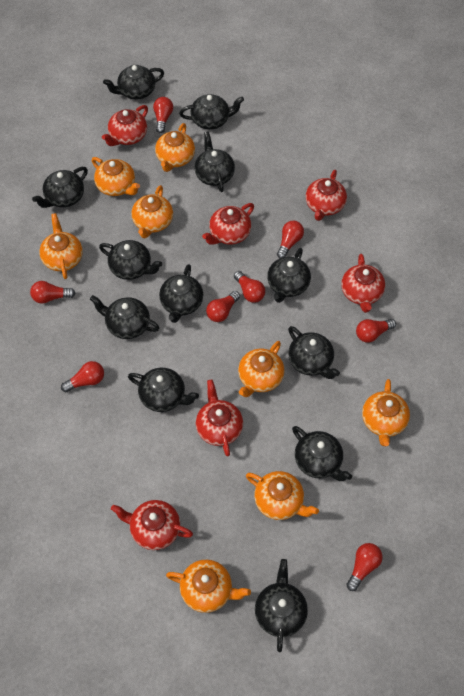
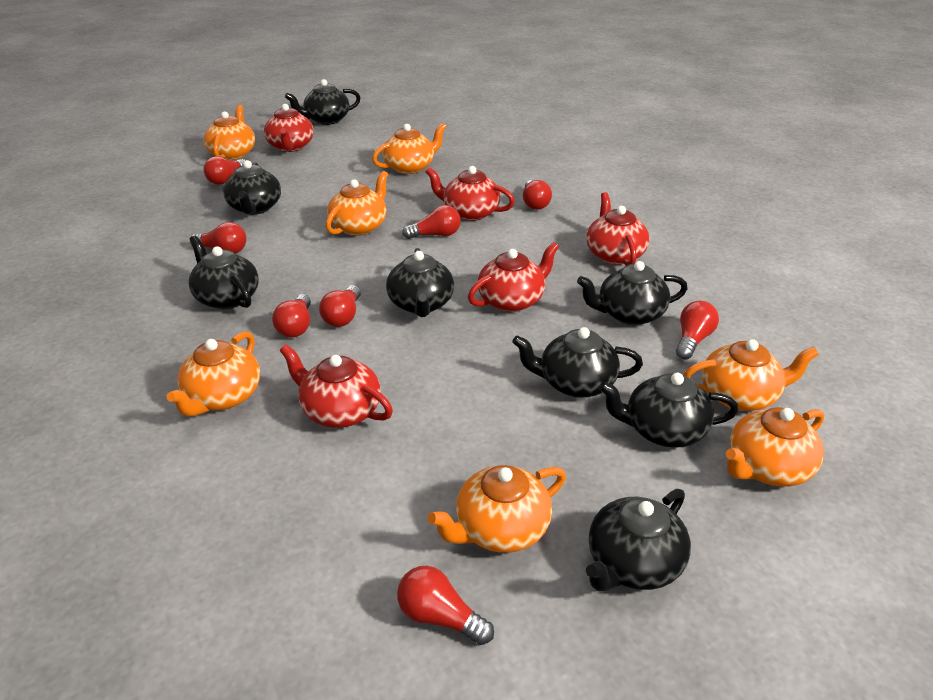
black teapot: [32,167,88,208] [90,295,159,339] [99,240,162,280] [103,65,164,100] [128,368,199,412] [159,264,203,323] [179,94,244,130] [194,132,235,192] [255,559,308,652] [267,248,311,303] [288,326,340,379] [292,426,352,481] = 12 -> [188,235,259,309] [223,160,281,215] [285,79,360,125] [386,248,454,317] [512,327,643,398] [577,261,688,325] [586,489,691,591] [599,373,738,448] = 8
orange teapot: [39,213,83,279] [92,157,140,196] [132,185,173,238] [155,123,195,172] [166,560,251,613] [238,341,285,397] [246,471,319,520] [362,379,410,446] = 8 -> [166,331,260,417] [204,105,255,160] [325,171,388,236] [372,123,446,174] [428,465,566,553] [684,339,819,411] [726,407,824,487] = 7
red teapot: [102,105,148,146] [111,500,193,550] [196,379,243,456] [202,203,254,245] [306,170,347,221] [341,254,385,313] = 6 -> [264,104,314,152] [280,344,393,428] [426,166,515,221] [468,242,559,312] [586,192,649,266] = 5

